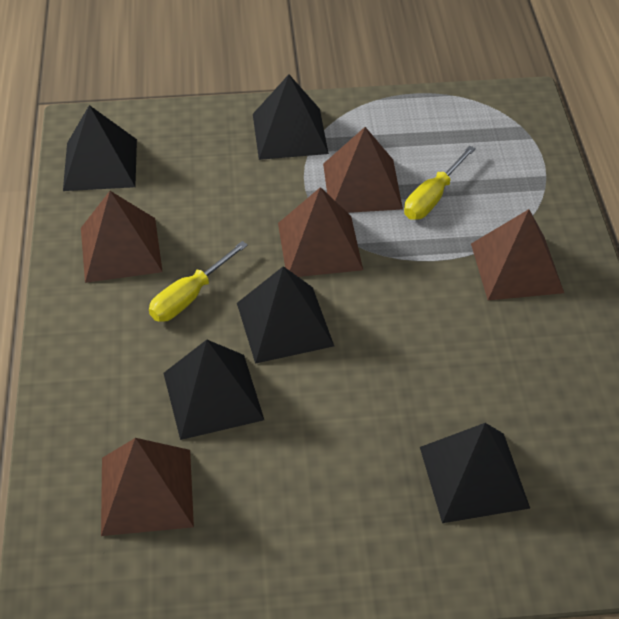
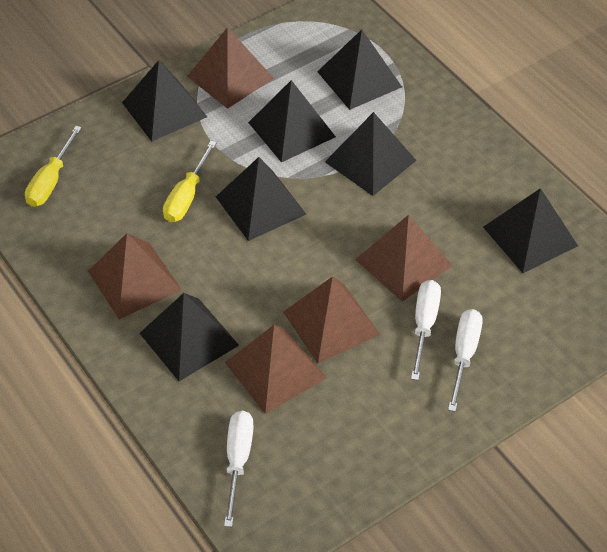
black pyramid: [63,105,137,191] [163,340,264,440] [237,266,334,364] [253,74,329,160] [420,423,530,523] = 5 -> [122,60,207,142] [139,293,239,381] [216,157,306,241] [248,80,336,163] [317,30,402,110] [325,112,417,196] [483,188,578,273] = 7
white screwdriver: none = 0 -> [224,411,254,527] [411,280,441,380] [448,309,483,412] = 3

